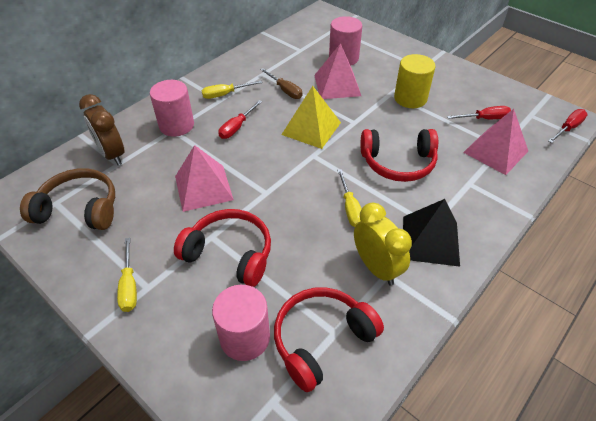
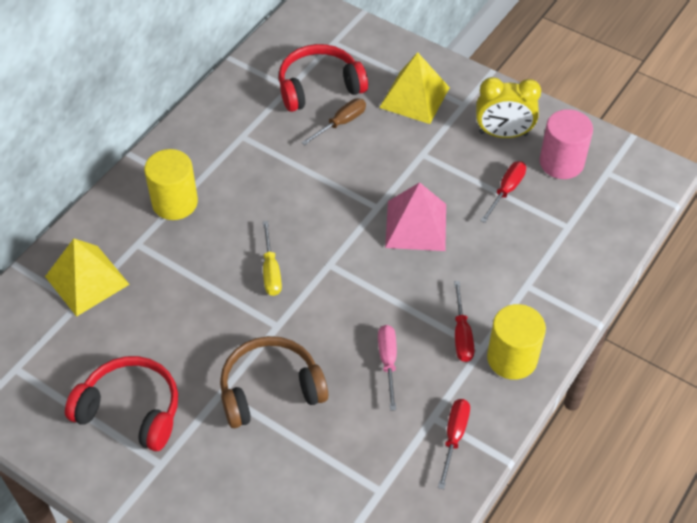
black pyramid: [403,199,460,267] = 1 -> none = 0
brown clock: [79,94,125,165] = 1 -> none = 0
pink cylinder: [150,80,194,137] [212,285,270,361] [329,16,362,66] = 3 -> [539,109,593,179] = 1
pink pyramid: [175,145,234,212] [314,43,361,99] [463,109,528,175] = 3 -> [385,182,446,251] = 1
pink screwdriver: none = 0 -> [378,325,397,411] = 1
red headphones: [174,209,271,287] [274,287,384,392] [361,129,438,182] = 3 -> [65,356,178,451] [279,44,368,112] = 2
yellow cylinder: [394,54,436,108] = 1 -> [144,149,198,220] [487,304,546,380] = 2
yellow pyramid: [281,86,341,149] = 1 -> [45,239,130,317] [379,52,450,124] = 2
yellow screwdriver: [117,238,137,312] [202,81,262,99] [337,169,362,227] = 3 -> [263,221,282,296] = 1

